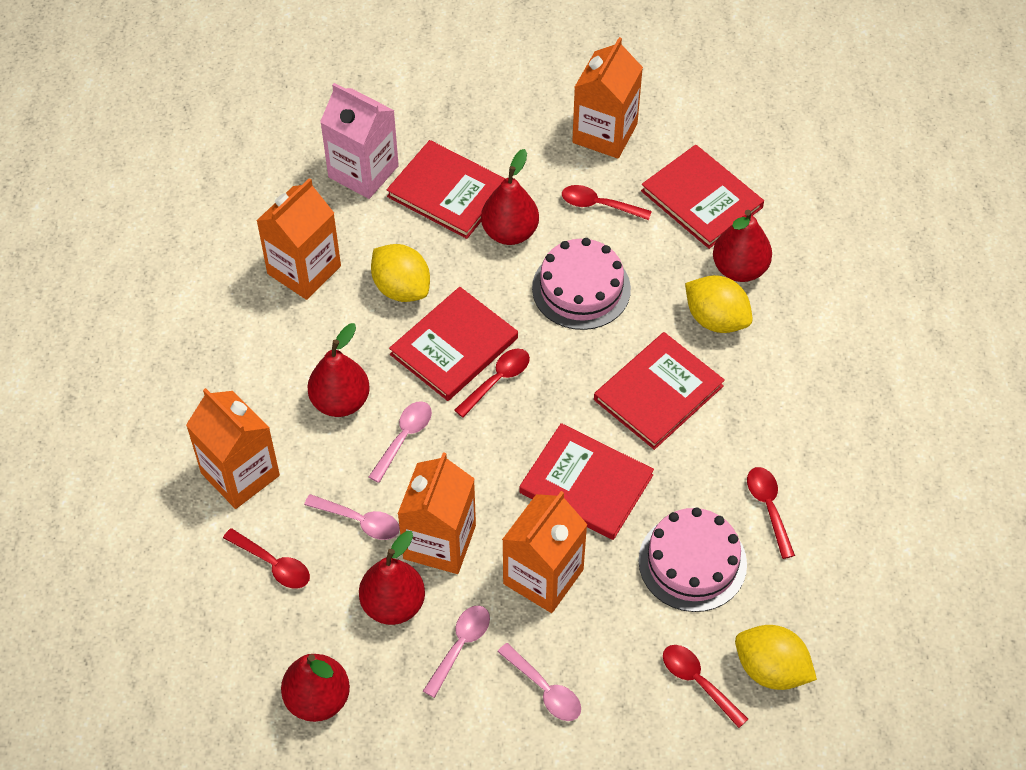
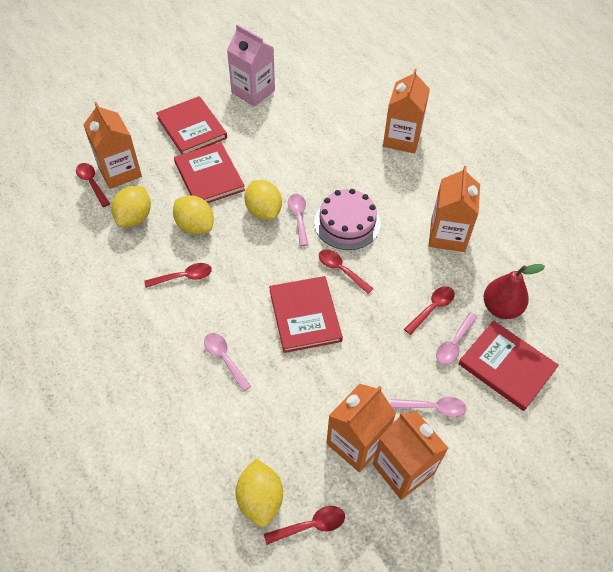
pink cake: [532,238,631,330] [638,507,747,612] = 2 -> [314,189,381,250] = 1
red book: [386,140,506,239] [389,287,518,401] [520,423,654,540] [594,332,725,450] [641,145,764,249] = 5 -> [156,96,227,154] [174,142,245,203] [269,276,343,353] [458,320,559,411] = 4
red pear: [281,654,350,722] [307,323,370,417] [359,531,425,625] [481,149,539,245] [713,210,772,282] = 5 -> [484,264,545,319] = 1
yellow lemon: [371,244,430,302] [685,275,753,333] [735,625,817,690] = 3 -> [111,186,151,227] [173,195,214,235] [236,459,283,527] [244,180,282,220] = 4

